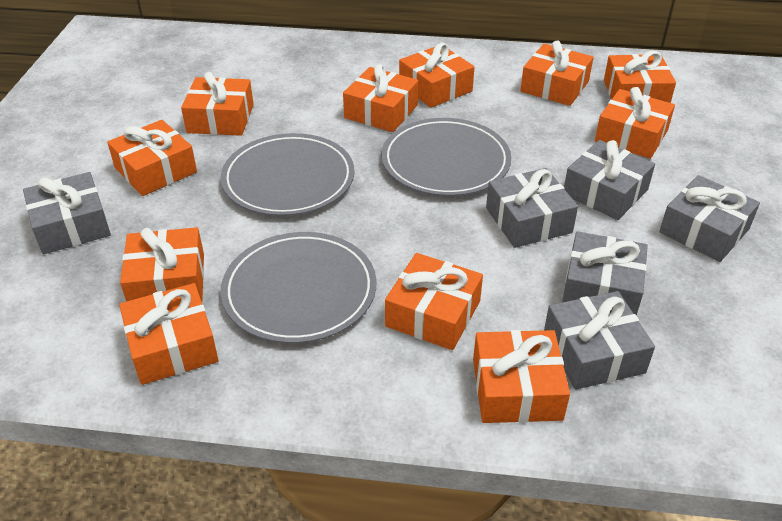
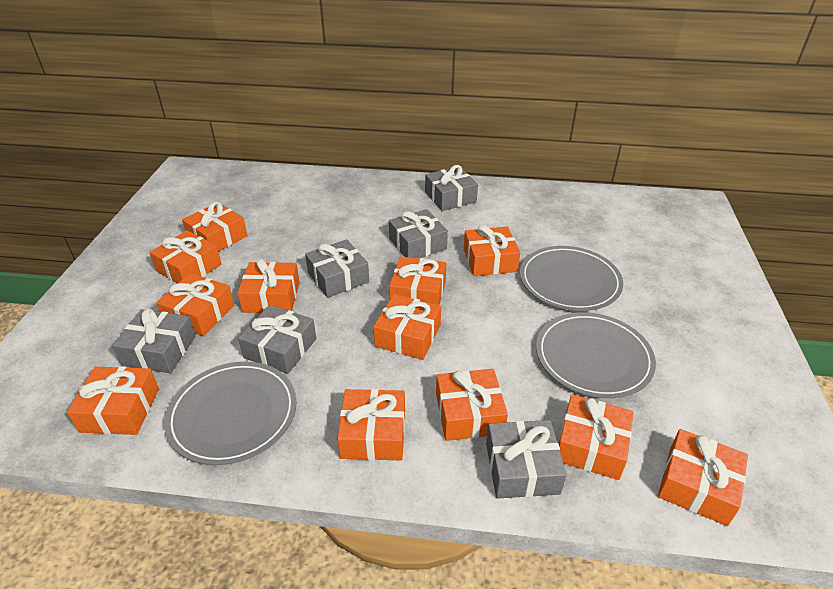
orange gift: [107,120,197,196] [119,283,218,385] [120,227,204,301] [181,72,254,136] [343,64,418,132] [385,253,483,350] [399,42,474,108] [473,330,570,423] [520,40,594,106] [595,87,675,159] [604,51,676,103] = 11 -> [67,367,159,435] [149,231,222,284] [156,273,234,336] [182,201,248,252] [237,259,300,313] [337,389,405,460] [373,294,441,360] [389,256,446,305] [436,369,508,441] [464,225,520,276] [559,394,633,480] [658,429,748,526] = 12

